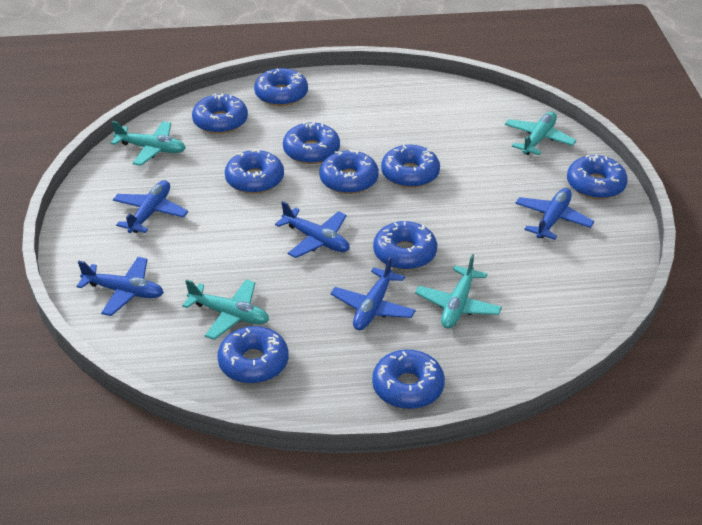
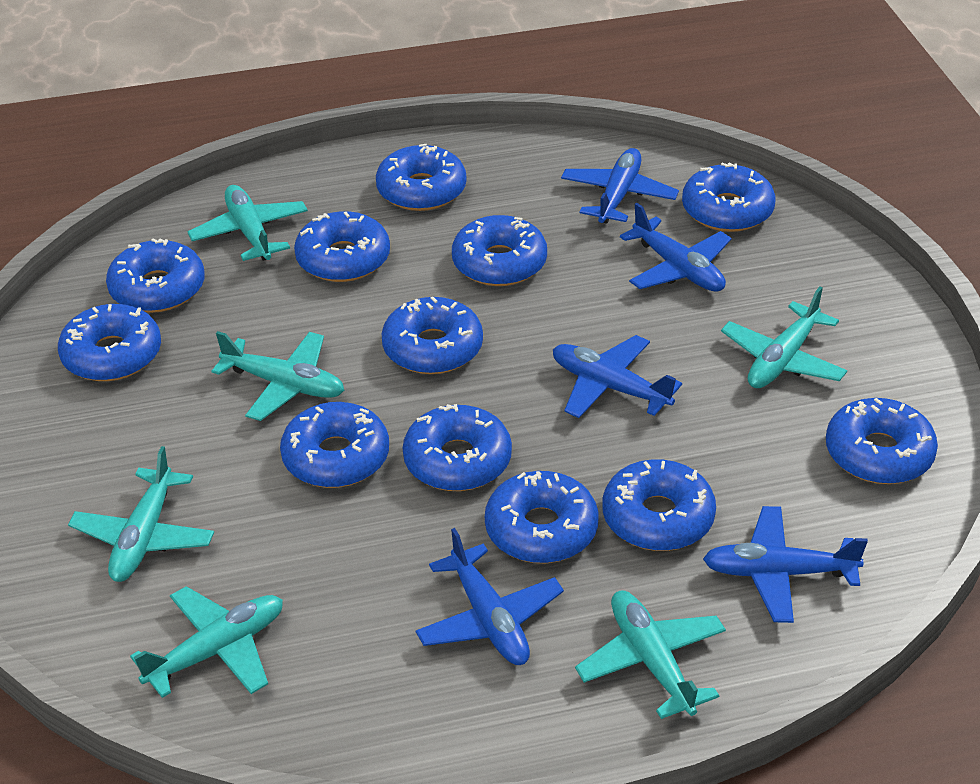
blue donut: [192,93,248,134] [217,326,289,384] [225,149,284,194] [254,68,308,106] [283,122,340,164] [319,149,379,194] [372,349,445,409] [373,221,437,270] [381,145,440,188] [567,155,628,199] = 10 -> [58,304,161,381] [106,238,205,313] [280,402,389,488] [294,211,390,282] [376,144,467,211] [381,296,483,374] [403,404,512,491] [452,215,547,286] [485,471,599,563] [602,459,716,551] [682,163,776,232] [826,398,938,484] = 12
turquoise plane: [111,121,186,166] [182,279,269,340] [415,254,502,329] [505,111,576,155] = 4 -> [68,446,214,582] [130,586,283,698] [188,185,308,261] [212,331,344,421] [575,591,726,719] [721,287,847,388] = 6

